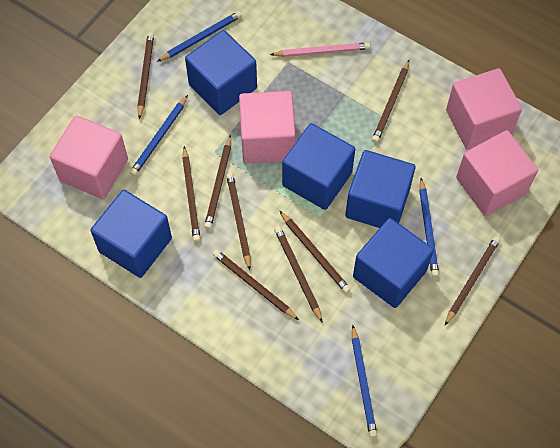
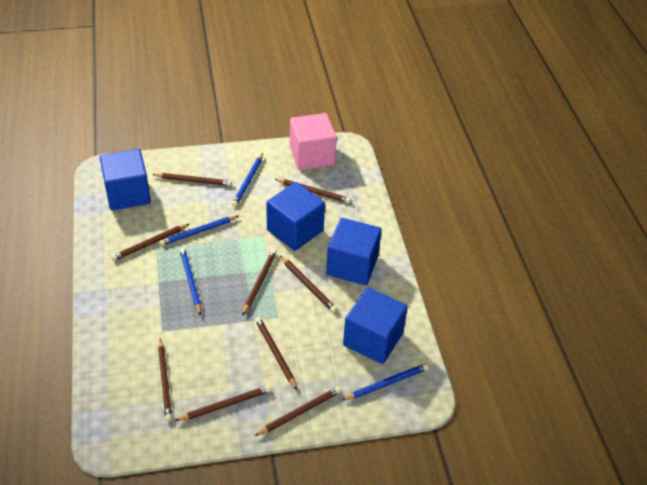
blue cube: [90,190,172,278] [185,30,257,115] [282,123,355,210] [345,150,415,228] [353,218,434,308] = 5 -> [100,149,151,210] [266,182,325,251] [326,218,382,285] [343,288,408,364] = 4
pink cube: [50,115,128,199] [239,91,296,164] [446,68,522,150] [456,130,538,216] = 4 -> [290,113,337,170] = 1
pink pencil: [270,42,370,57] = 1 -> none = 0

